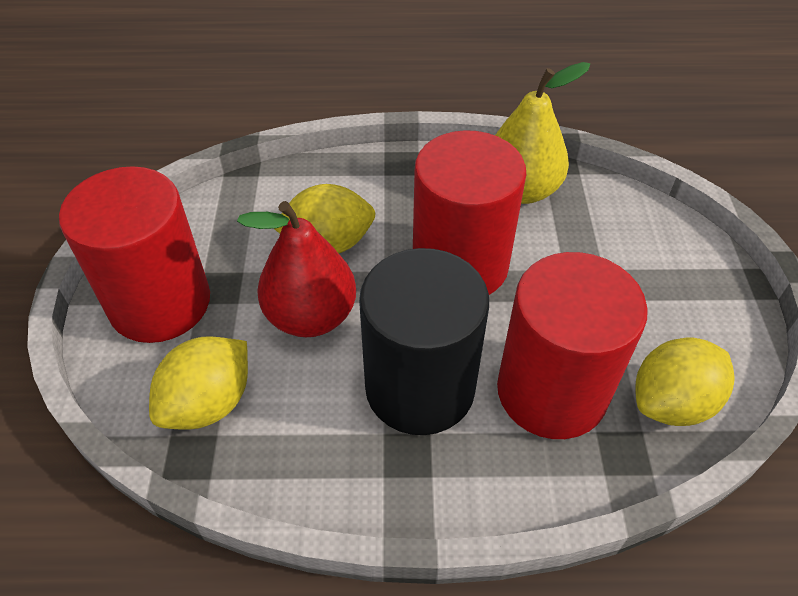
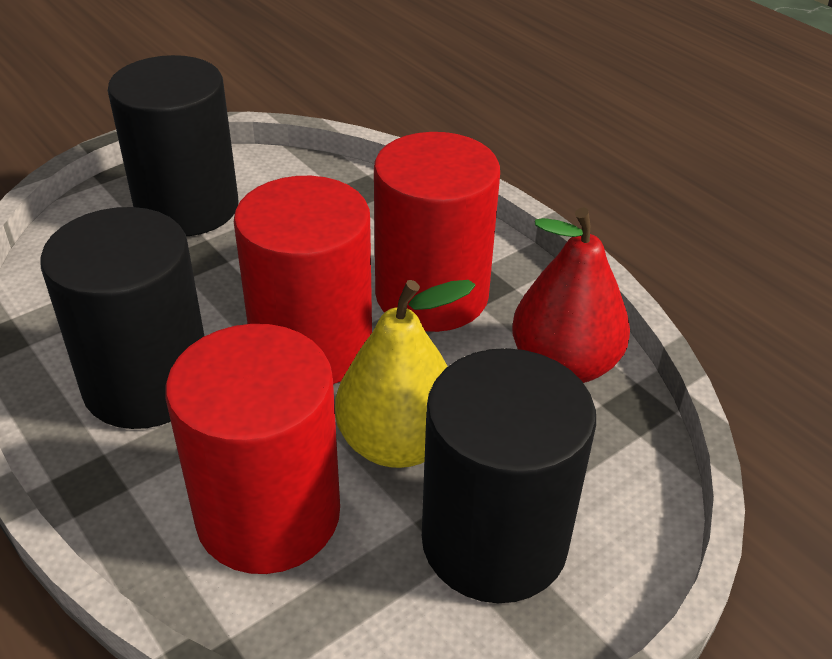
black cylinder: [359,248,489,435] = 1 -> [40,207,204,429] [108,55,239,236] [422,348,596,603] = 3
yellow lemon: [149,336,248,430] [274,184,376,253] [635,337,735,426] = 3 -> none = 0

